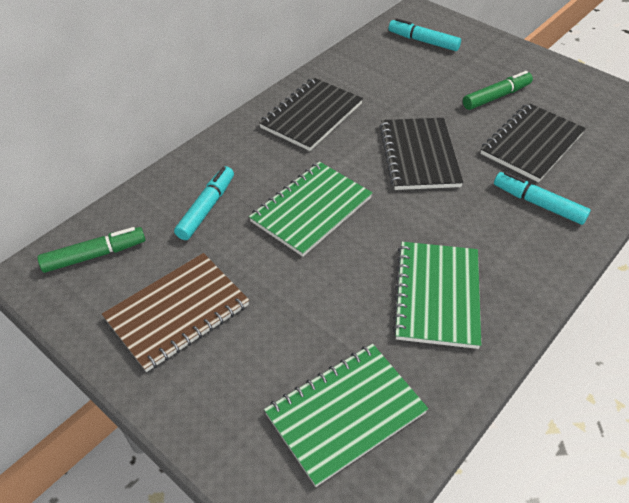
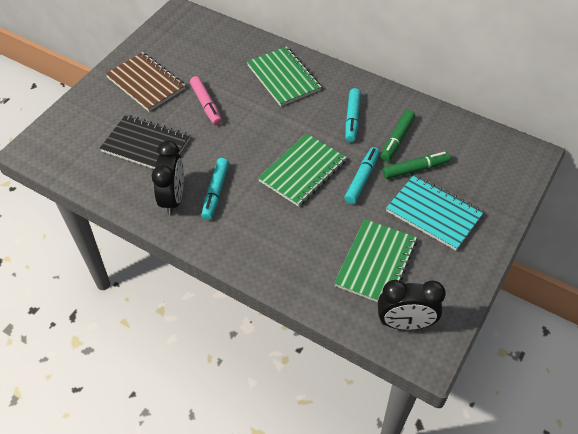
black clock: none = 0 -> [152,141,184,215] [378,280,446,330] = 2
black notebook: [259,77,363,151] [380,118,464,190] [480,103,586,182] = 3 -> [100,115,190,169] = 1
pink marker: none = 0 -> [190,76,222,125] = 1
turquoise notebook: none = 0 -> [386,175,484,251] = 1

